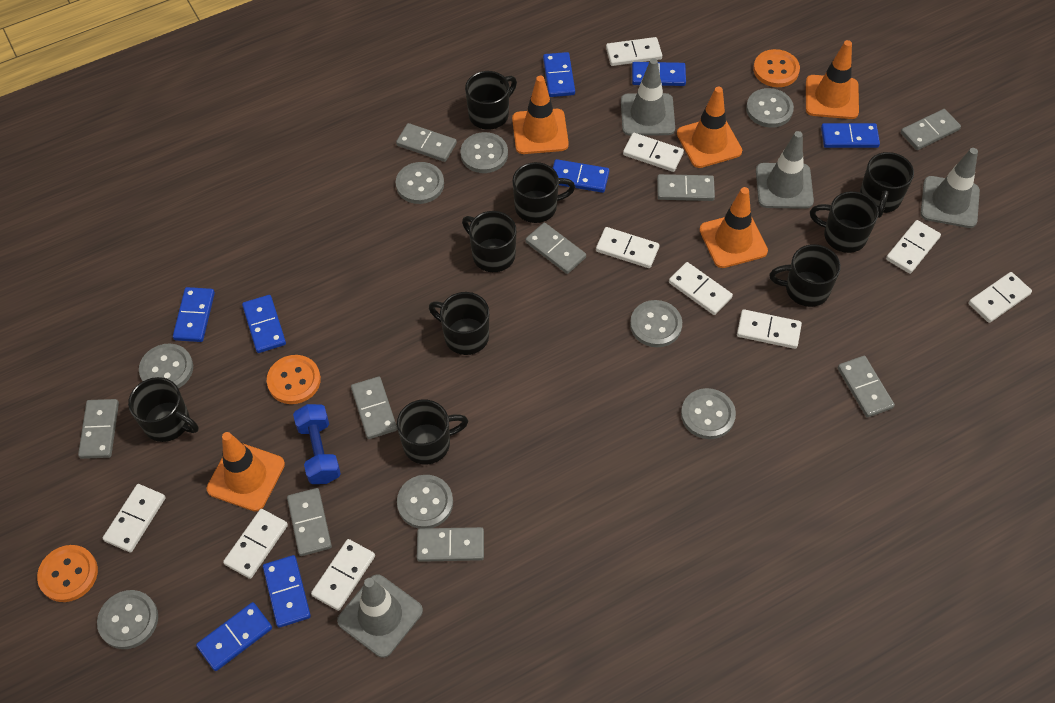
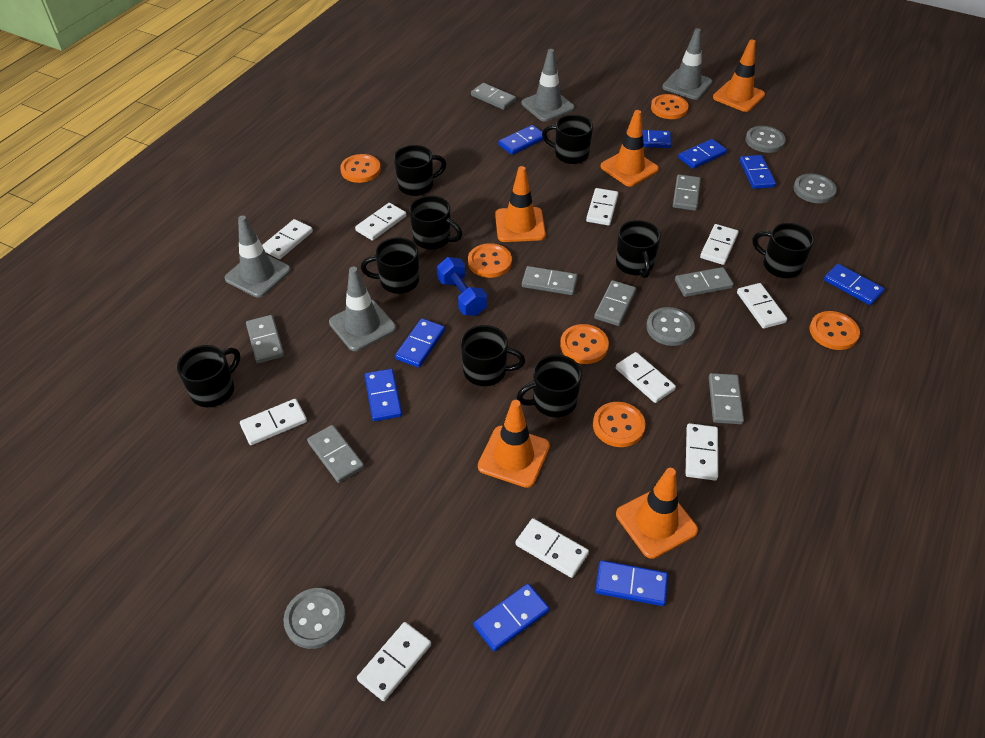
blue domino: [173,287,215,342] [196,602,272,671] [242,295,286,353] [263,555,311,628] [543,52,575,97] [553,159,609,193] [632,62,686,86] [821,123,880,148] = 8 -> [365,369,402,421] [395,318,445,367] [474,584,550,652] [499,125,543,155] [595,560,668,606] [625,129,672,148] [678,139,727,169] [740,155,776,189] [824,264,885,305] = 9
grey button: [97,590,158,649] [139,344,193,388] [396,162,444,204] [397,475,453,529] [460,132,508,173] [630,300,682,347] [681,388,736,439] [746,88,794,128] = 8 -> [283,588,346,649] [646,307,695,346] [745,126,786,153] [793,173,837,203] = 4
grey domino: [78,399,119,459] [287,488,332,556] [351,377,397,439] [396,123,457,162] [417,527,484,562] [525,223,586,274] [657,174,715,201] [838,356,895,418] [901,109,961,150] = 9 -> [246,315,284,363] [307,425,364,483] [471,83,516,110] [522,266,578,295] [594,280,636,326] [673,174,701,211] [675,267,734,297] [709,373,744,424] = 8
orange button: [37,545,98,602] [267,355,321,404] [753,49,800,87] = 3 -> [340,154,381,183] [468,243,512,278] [560,324,609,364] [593,402,646,447] [651,94,689,119] [809,311,860,350] = 6

